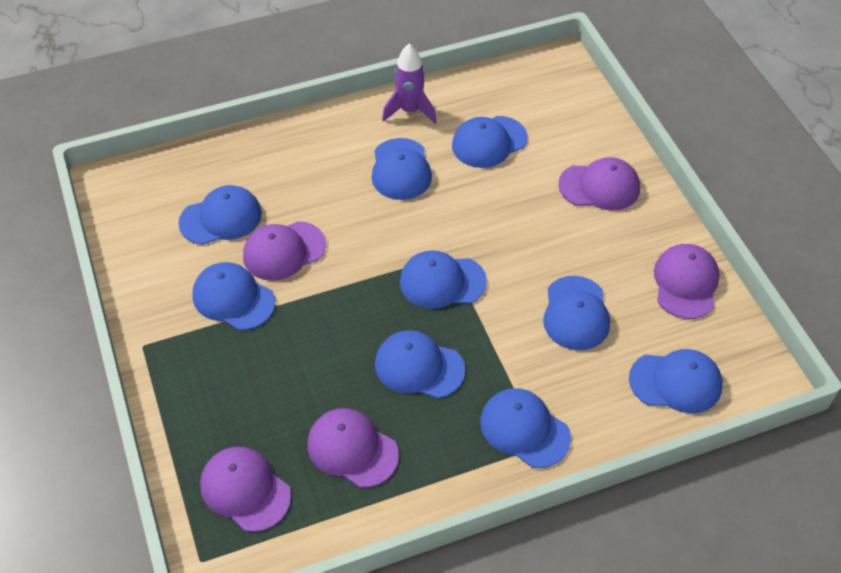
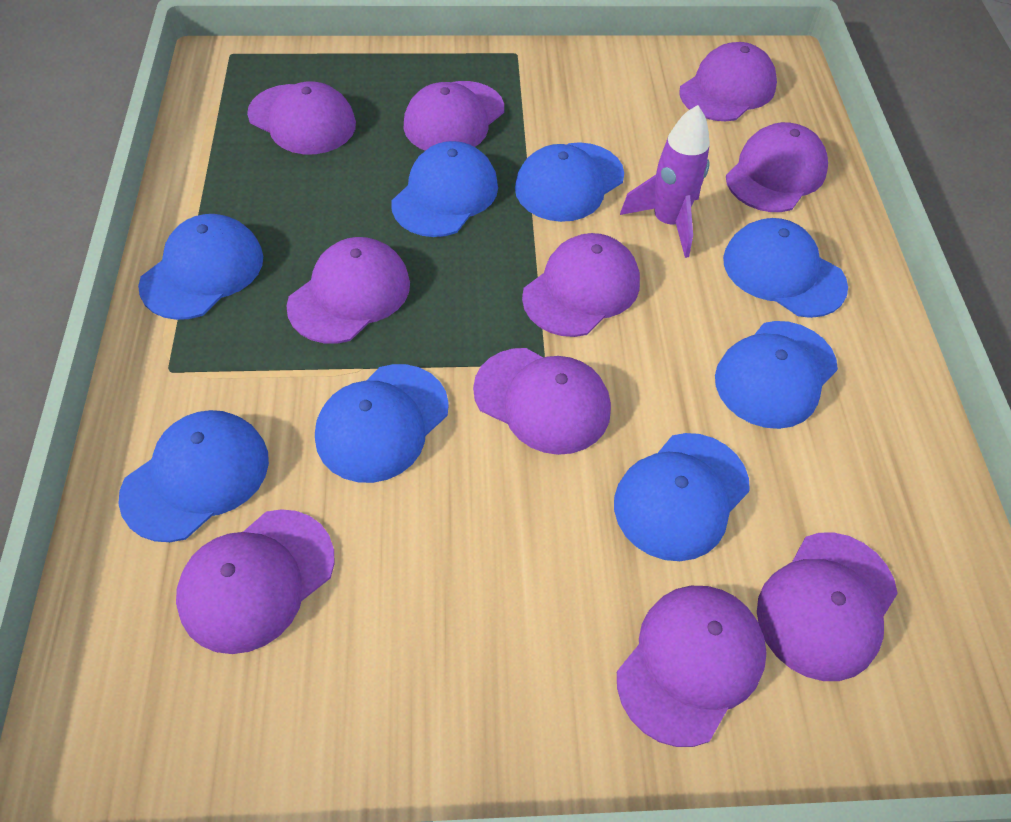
blue cap: [178,185,262,245] [192,262,275,330] [371,138,432,200] [375,330,465,398] [400,250,487,309] [452,116,528,168] [480,388,571,468] [543,276,610,350] [629,349,723,413] = 9 -> [118,410,269,542] [138,214,263,320] [315,364,449,483] [391,141,498,237] [515,142,624,222] [614,433,750,561] [715,321,838,429] [723,218,848,318] = 8
purple cap: [200,447,291,532] [243,221,326,281] [308,408,399,488] [558,157,640,211] [654,244,720,319] = 5 -> [176,509,335,654] [247,82,356,154] [286,237,410,344] [404,81,504,151] [473,348,611,455] [522,233,640,337] [617,586,767,747] [679,42,777,121] [726,122,828,212] [757,532,898,681] = 10

